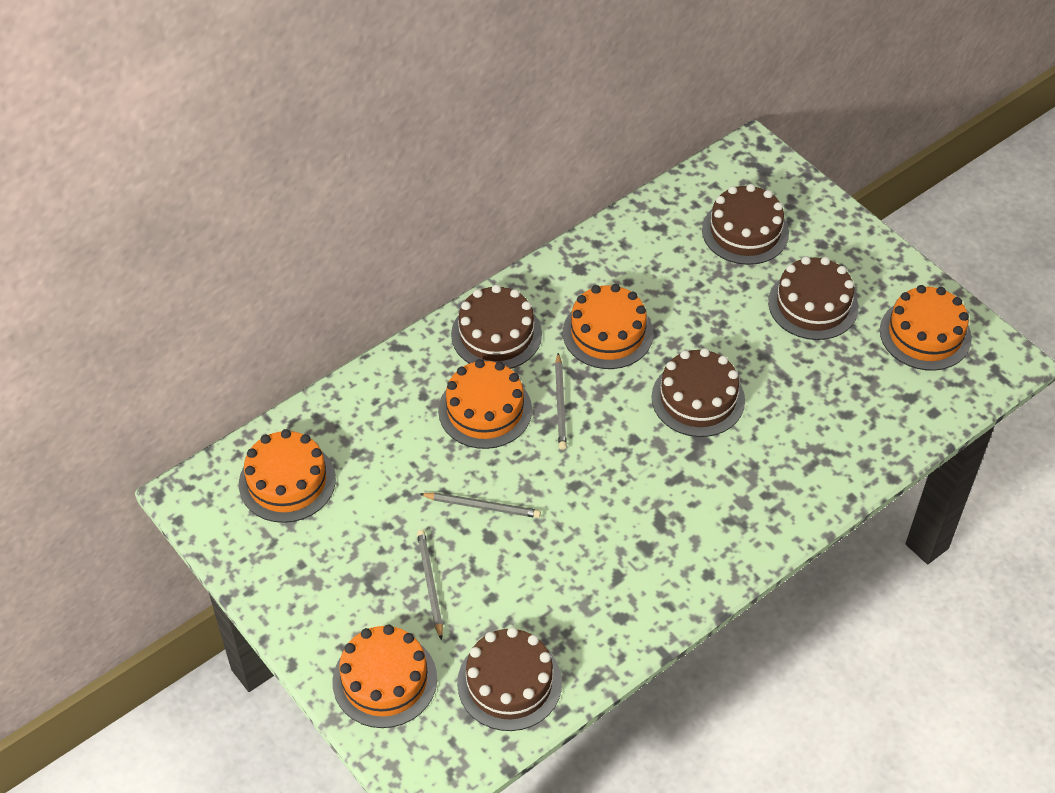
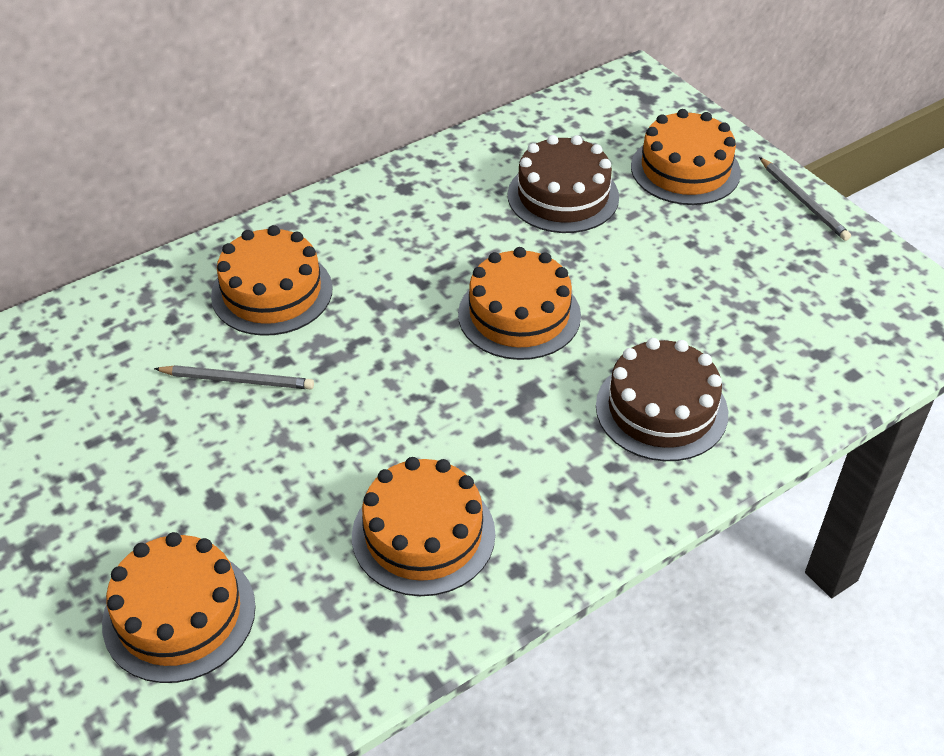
brown cake: [451,285,542,369] [457,627,562,731] [651,348,745,437] [702,184,789,265] [768,256,858,340] = 5 -> [508,135,619,233] [596,338,728,461] = 2
grey pencil: [417,530,443,640] [420,492,541,518] [555,353,567,450] = 3 -> [154,365,314,389] [759,157,851,241] = 2

